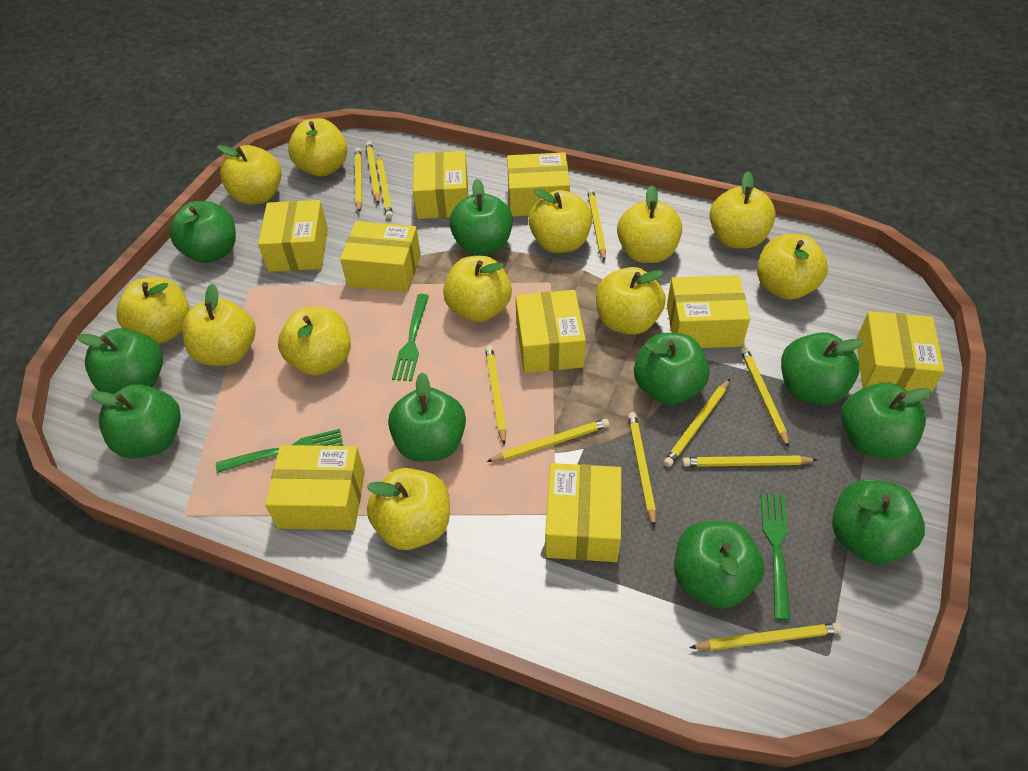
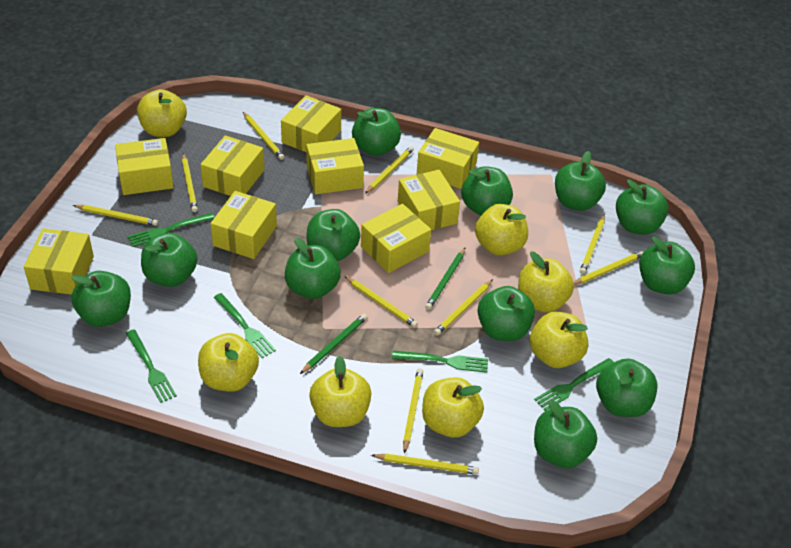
green apple: [77,328,163,394] [91,384,181,458] [169,201,236,263] [388,372,466,462] [449,179,513,255] [634,333,710,405] [674,521,765,608] [781,332,864,405] [832,480,925,564] [841,383,931,459] = 10 -> [71,271,131,327] [141,233,197,287] [285,238,341,299] [306,209,360,261] [352,108,401,156] [461,166,513,216] [477,286,535,341] [534,400,597,468] [555,151,606,211] [596,359,657,417] [616,179,668,235] [639,236,695,294] = 12
green fork: [216,429,343,473] [392,294,429,381] [761,493,790,620] = 3 -> [126,329,177,403] [128,213,215,247] [214,293,276,358] [392,351,488,373] [534,358,614,411] = 5
green pencil: none = 0 -> [300,314,367,374] [425,247,466,310] = 2
yellow apple: [117,277,190,344] [182,284,255,366] [217,145,282,205] [278,307,351,376] [288,118,347,177] [367,468,450,550] [443,256,512,322] [529,189,592,253] [596,267,666,335] [617,185,682,263] [710,171,776,249] [757,234,828,300] = 12 -> [137,89,187,137] [198,333,259,392] [309,356,371,427] [422,377,484,438] [475,204,528,256] [518,252,574,312] [530,312,588,368] = 7
yellow pencil: [355,148,362,212] [366,141,380,204] [377,154,393,219] [485,345,506,445] [486,419,609,462] [587,188,606,261] [628,412,656,528] [664,379,730,467] [682,455,817,467] [689,623,842,651] [740,347,789,448] = 11 -> [73,205,158,226] [182,153,198,212] [243,112,284,160] [344,276,418,328] [365,146,414,194] [371,453,479,475] [403,368,423,454] [434,279,493,335] [573,251,643,285] [580,214,605,274] = 10

